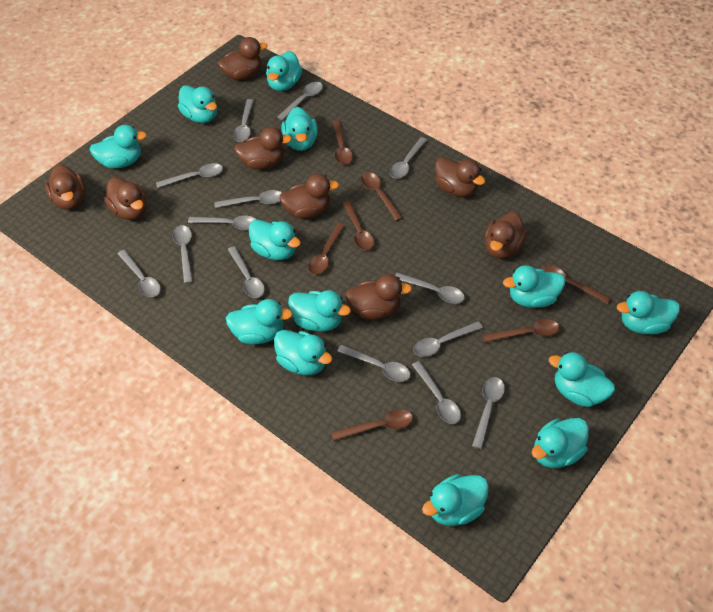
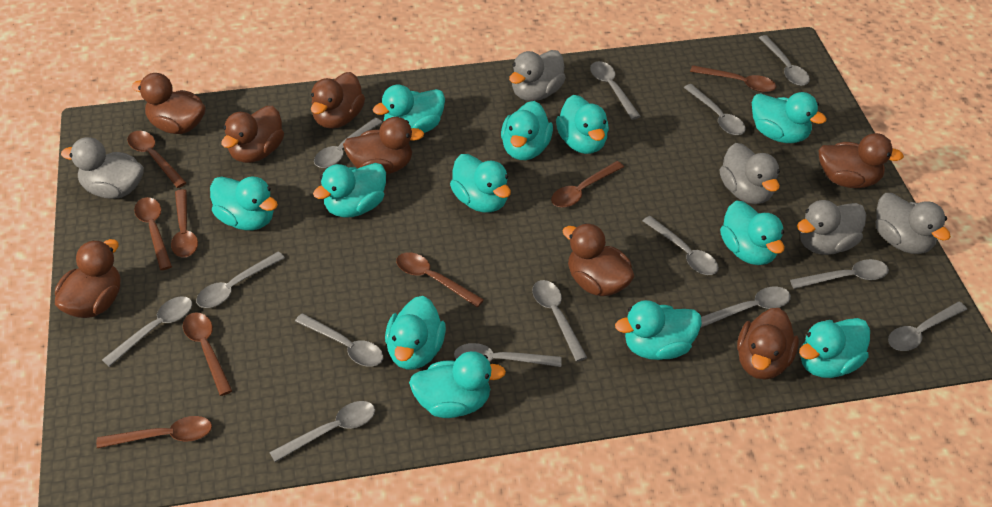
brown spoon: [308,223,345,275] [331,409,413,441] [333,120,353,165] [342,200,374,250] [361,172,403,221] [483,319,560,343] [540,265,611,304] = 7 -> [96,416,212,448] [127,131,187,188] [134,197,172,270] [171,189,198,257] [183,312,232,396] [396,252,484,307] [551,161,624,208] [690,65,776,92] = 8
grey duck: none = 0 -> [61,137,144,199] [509,50,566,101] [720,143,780,204] [797,200,866,255] [876,193,951,254] = 5
turquoise duck: [89,125,147,169] [178,85,217,123] [226,299,293,345] [249,219,301,260] [266,51,302,91] [274,330,332,375] [281,107,318,151] [288,290,351,332] [422,474,489,526] [503,265,565,308] [532,418,589,468] [549,352,615,407] [617,291,680,335] = 13 -> [210,176,278,230] [313,163,386,218] [373,85,445,133] [385,296,446,369] [409,351,506,418] [450,154,511,213] [501,101,553,160] [556,95,609,154] [615,300,702,360] [720,201,785,265] [752,92,827,143] [799,318,870,378] = 12

